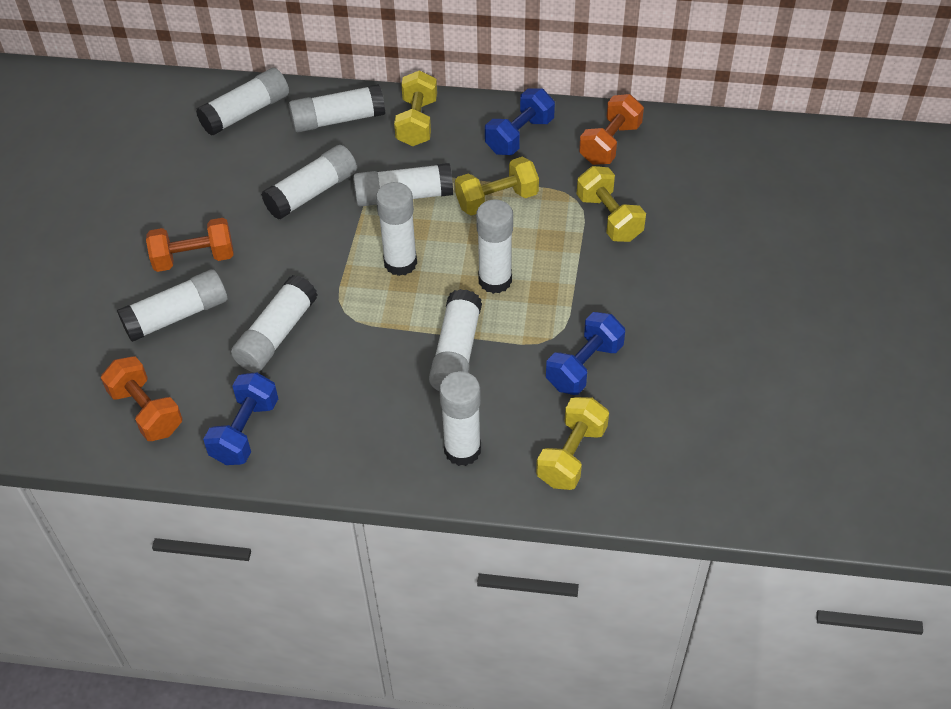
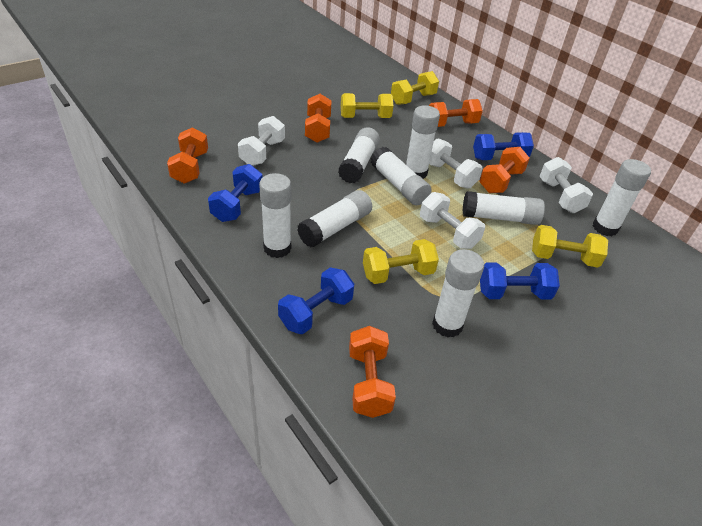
blue dumbbell: [203,372,278,465] [485,88,555,155] [546,312,625,395] = 3 -> [208,164,263,222] [278,267,354,334] [473,132,534,160] [480,262,560,299] = 4
orange dumbbell: [101,356,182,441] [146,218,234,272] [579,94,644,165] = 3 -> [167,127,208,184] [305,94,332,143] [349,326,396,418] [429,99,483,127] [479,147,530,193] = 5
white dumbbell: none = 0 -> [238,116,285,166] [420,192,485,249] [429,138,483,189] [540,157,593,213] = 4
white glue stick: [117,269,228,342] [196,68,289,136] [231,275,318,372] [261,145,357,219] [289,84,385,132] [353,163,453,207] [376,182,417,276] [429,289,482,391] [439,371,481,466] [476,200,513,294] = 10 -> [259,173,291,258] [297,190,372,247] [338,127,380,183] [371,147,432,205] [406,105,440,178] [432,249,484,337] [463,191,545,225] [593,159,651,236] = 8

